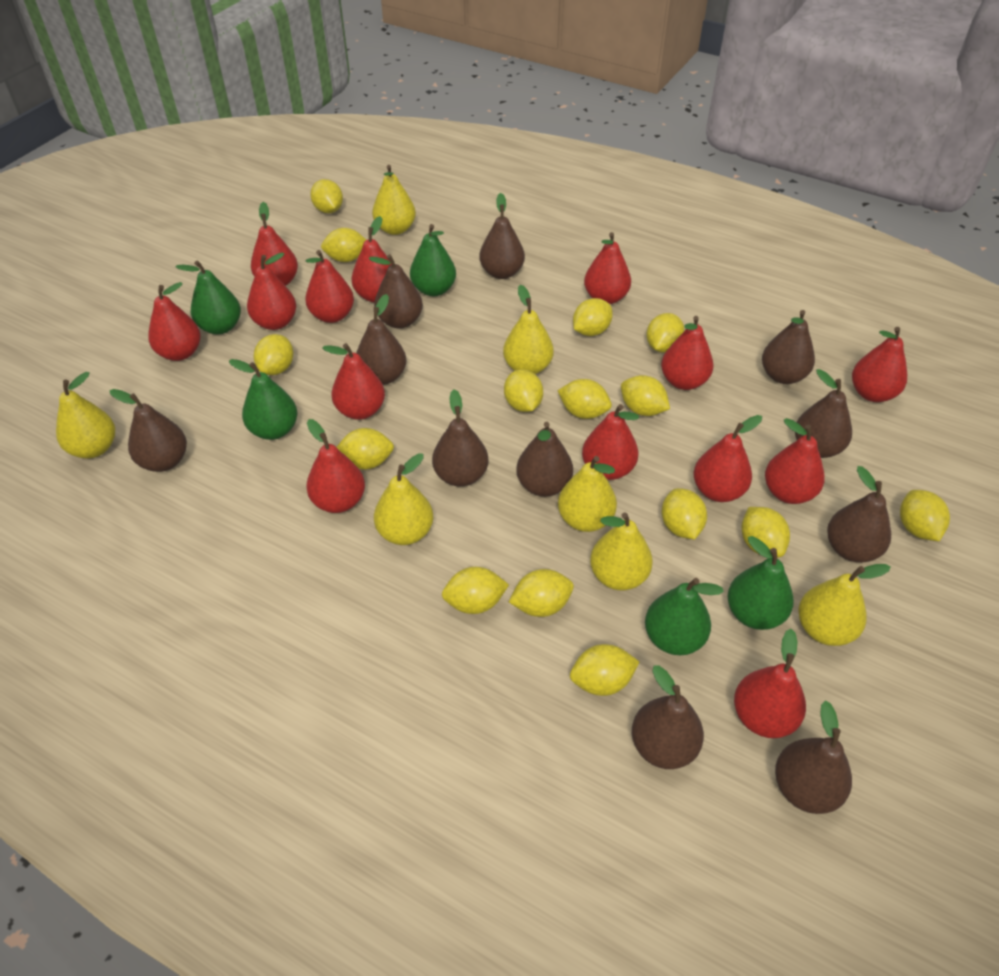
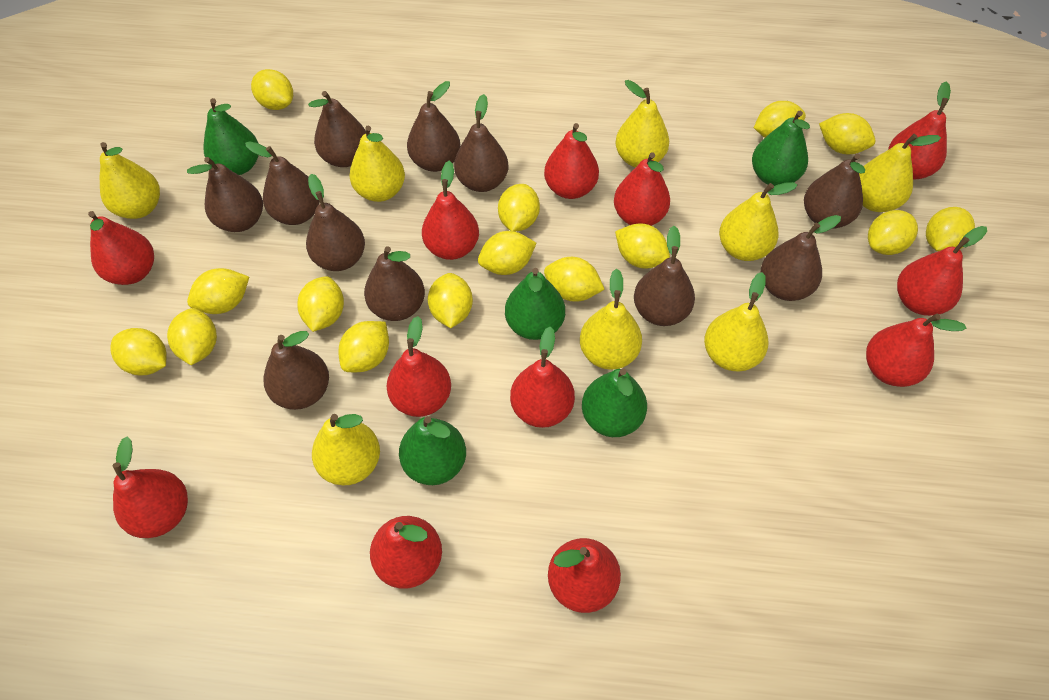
red pear: [148,282,201,361] [247,252,296,330] [251,202,298,286] [305,250,354,323] [306,419,365,513] [323,343,385,420] [351,216,392,302] [582,404,639,480] [584,232,631,304] [661,316,713,390] [693,415,762,502] [734,629,806,738] [765,418,825,504] [852,327,907,402] = 14 -> [88,211,154,285] [112,436,188,538] [370,516,442,589] [387,316,451,417] [422,161,479,260] [510,327,575,428] [544,123,599,199] [548,538,621,613] [614,152,670,226] [866,314,966,387] [888,82,951,180] [897,226,987,316] = 12
yellow pear: [56,372,115,458] [372,165,416,235] [374,453,433,545] [503,285,554,374] [558,456,617,532] [590,512,653,591] [798,564,891,646] = 7 -> [100,142,160,219] [312,414,380,485] [349,126,405,202] [580,269,642,370] [615,80,669,168] [704,272,768,372] [719,182,797,261] [859,134,941,212] = 8

